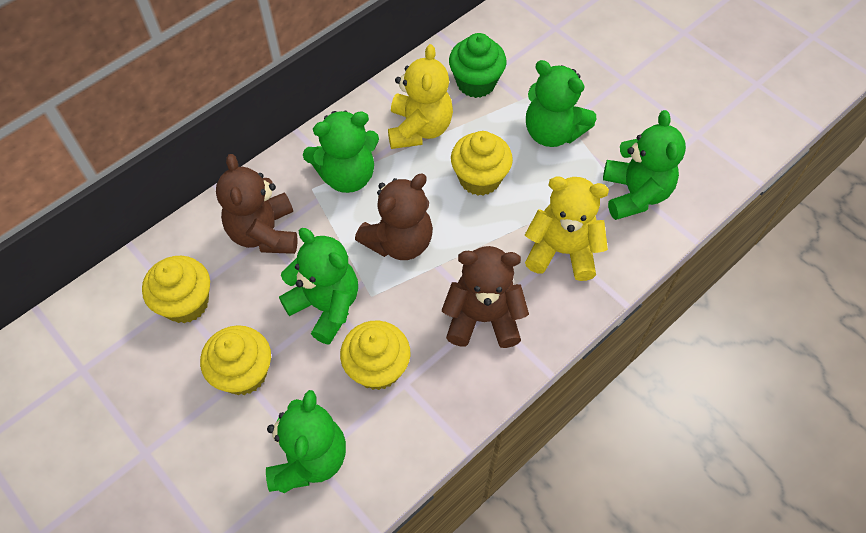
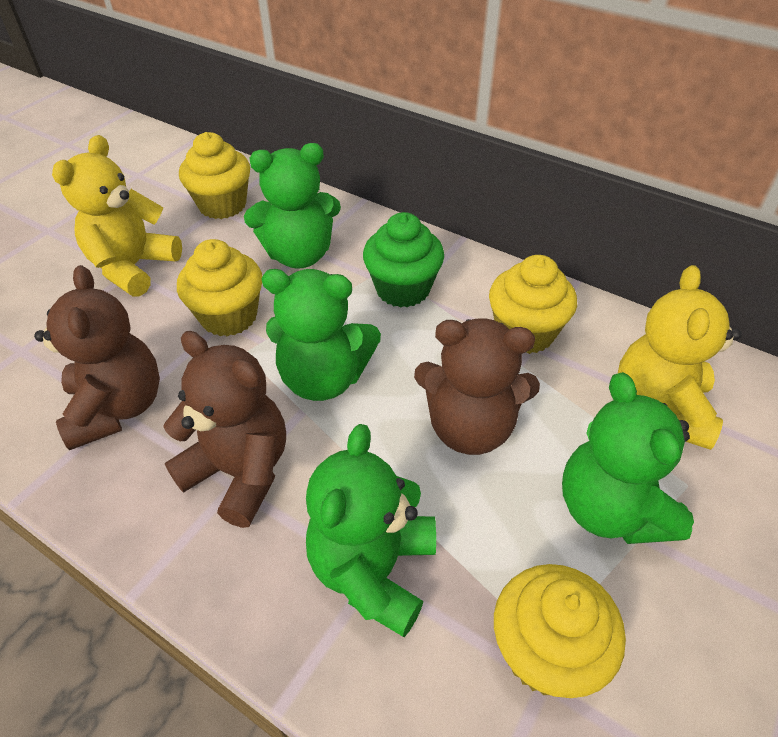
green teddy bear: [266,390,346,493] [279,228,358,345] [303,110,379,193] [526,60,596,147] [603,110,686,220] = 5 -> [244,143,341,269] [262,269,381,401] [306,424,436,637] [562,372,694,544] = 4

